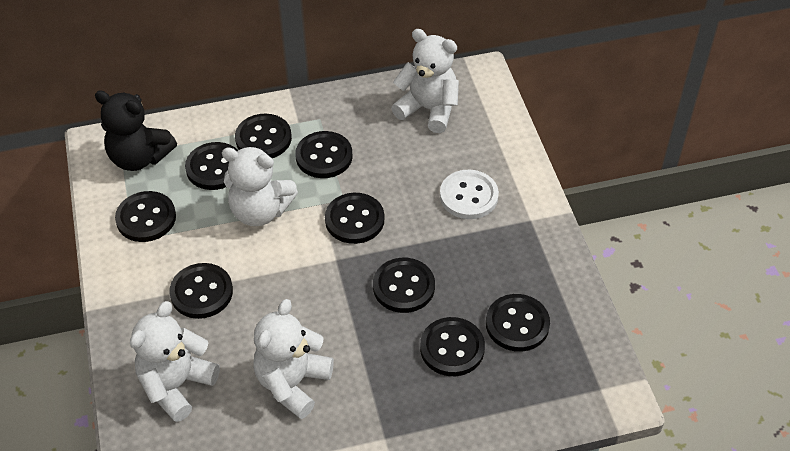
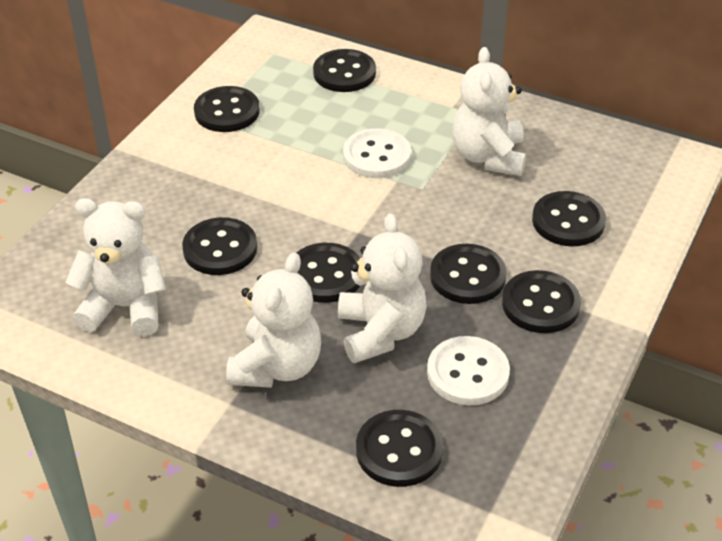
black button: [115,191,176,242] [169,263,233,319] [185,142,238,190] [235,114,292,158] [295,131,352,178] [325,193,384,244] [373,258,435,313] [420,317,485,376] [486,294,550,352] = 9 -> [182,217,257,275] [194,86,260,132] [297,243,360,303] [313,49,376,92] [356,410,443,487] [430,244,507,304] [502,270,581,333] [532,191,606,246] = 8
black teddy bear: [95,90,177,171] = 1 -> none = 0
white button: [440,170,499,219] = 1 -> [343,128,411,178] [427,336,510,405] = 2

